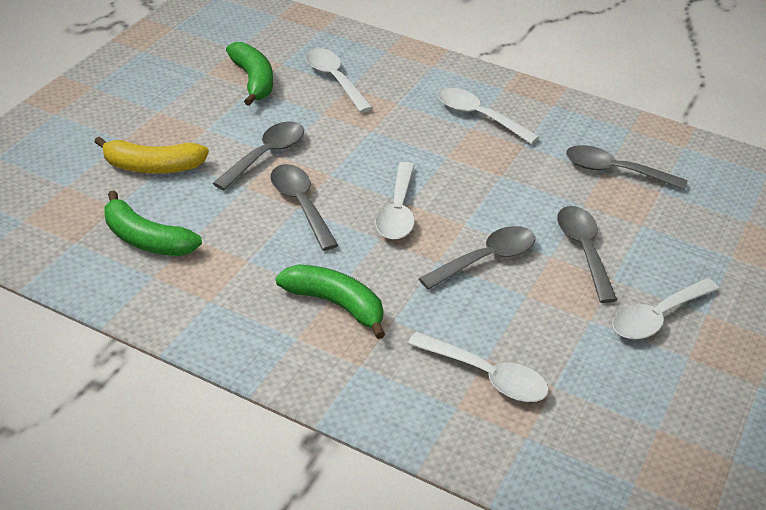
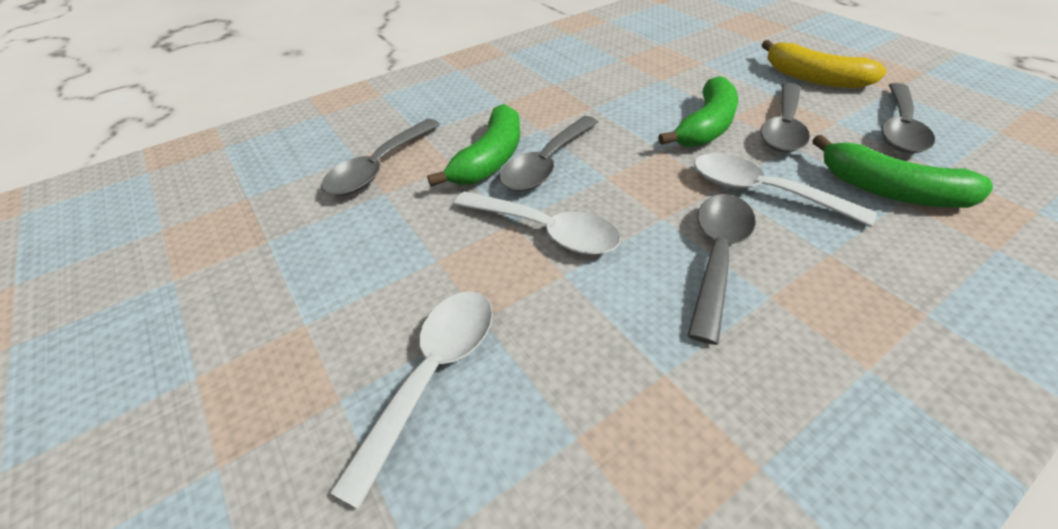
white spoon: [305,48,373,112] [375,162,415,240] [408,332,549,402] [438,88,539,144] [612,278,719,339] = 5 -> [330,291,493,509] [454,191,621,255] [694,153,876,227] = 3

